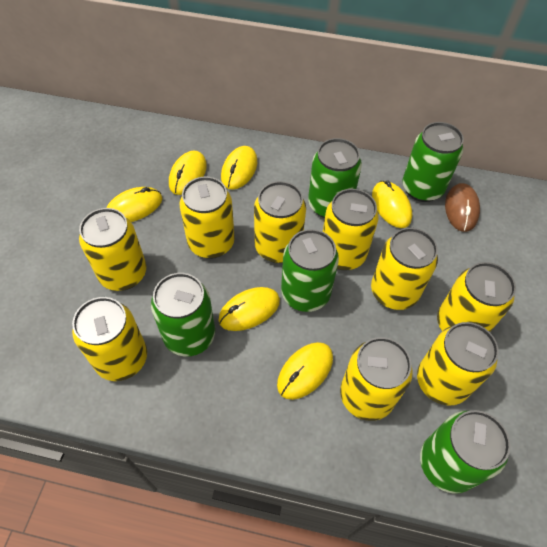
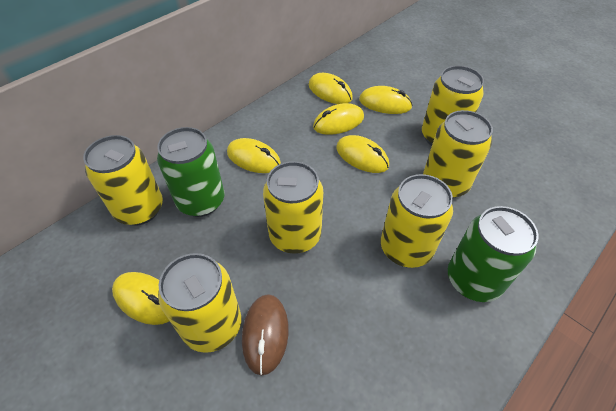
green can: [151,273,215,357] [281,229,339,312] [308,138,362,218] [402,122,464,202] [420,410,511,494] = 5 -> [157,127,225,217] [448,206,539,302] = 2
yellow can: [72,297,147,381] [79,208,146,291] [179,177,235,259] [254,181,306,263] [323,189,379,270] [340,337,413,421] [371,228,438,310] [417,322,499,406] [437,262,516,332] = 9 -> [83,135,163,226] [158,253,241,353] [263,161,323,254] [381,174,453,268] [422,66,484,146] [423,110,493,198] = 6

